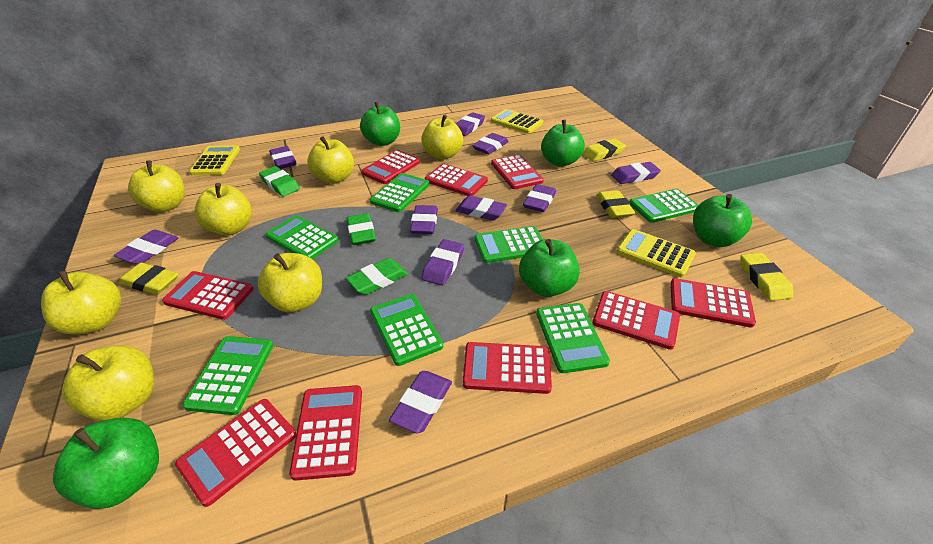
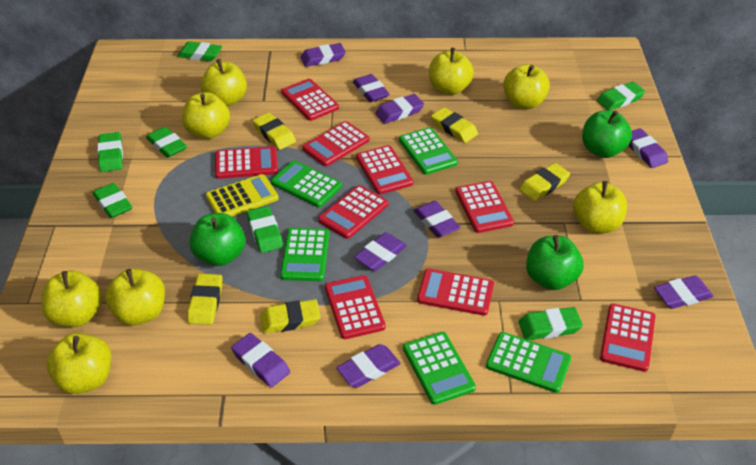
green apple: [53,418,159,509] [360,101,400,146] [519,239,580,297] [541,120,585,167] [693,194,752,247] = 5 -> [189,213,245,266] [526,235,583,290] [582,110,632,158] = 3
green calculator: [182,336,273,415] [266,215,339,259] [370,173,430,212] [370,294,443,366] [475,226,543,263] [536,303,610,373] [629,189,698,223] = 7 -> [271,160,342,207] [280,228,329,281] [399,127,458,175] [403,332,476,405] [486,332,571,393] = 5
green eraser: [259,166,300,197] [346,213,376,245] [346,258,408,295] = 3 -> [93,183,132,218] [97,132,123,172] [146,127,187,158] [177,41,222,62] [247,206,283,253] [518,307,583,340] [597,82,645,111] = 7
purple eraser: [113,230,178,264] [269,146,296,169] [389,371,452,434] [410,205,438,234] [421,239,464,286] [455,195,507,221] [456,112,485,136] [472,133,509,154] [523,184,556,212] [611,162,661,184] = 10 -> [231,333,290,387] [300,43,346,67] [336,344,400,388] [353,74,390,102] [354,232,407,271] [375,94,424,124] [413,201,461,238] [628,128,668,168] [654,276,714,309] = 9
yellow apple: [41,270,121,335] [62,346,154,421] [128,160,185,212] [195,183,252,236] [258,253,322,313] [308,136,354,184] [421,114,463,160] = 7 -> [41,270,102,327] [46,333,111,394] [105,268,165,325] [182,92,230,139] [200,59,247,106] [429,48,474,95] [503,64,550,109] [573,181,627,233] = 8
yellow calculator: [189,145,240,175] [491,109,543,134] [617,229,696,277] = 3 -> [206,174,279,216] = 1
yellow eraser: [119,263,178,295] [582,139,626,161] [596,190,635,218] [740,253,793,301] = 4 -> [187,274,222,325] [253,113,296,150] [260,299,320,333] [431,107,478,143] [519,163,570,201] = 5

